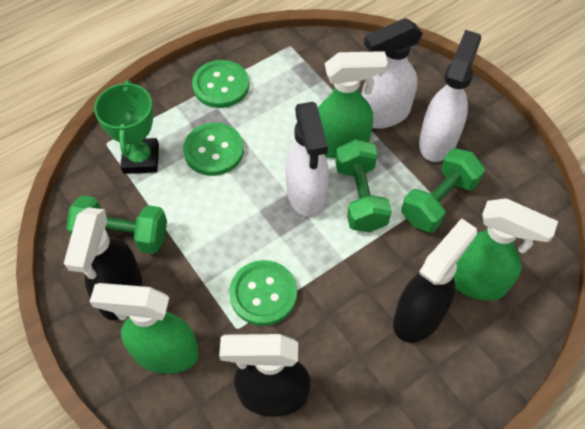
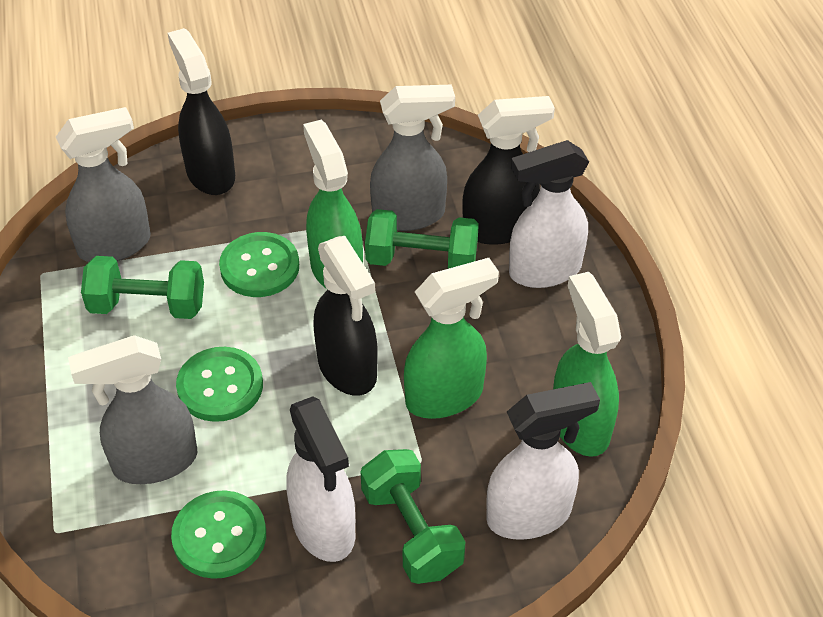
green trophy: [94,80,159,174] = 1 -> none = 0
grey spray bottle: none = 0 -> [56,107,151,262] [68,335,197,484] [370,85,455,231] = 3

